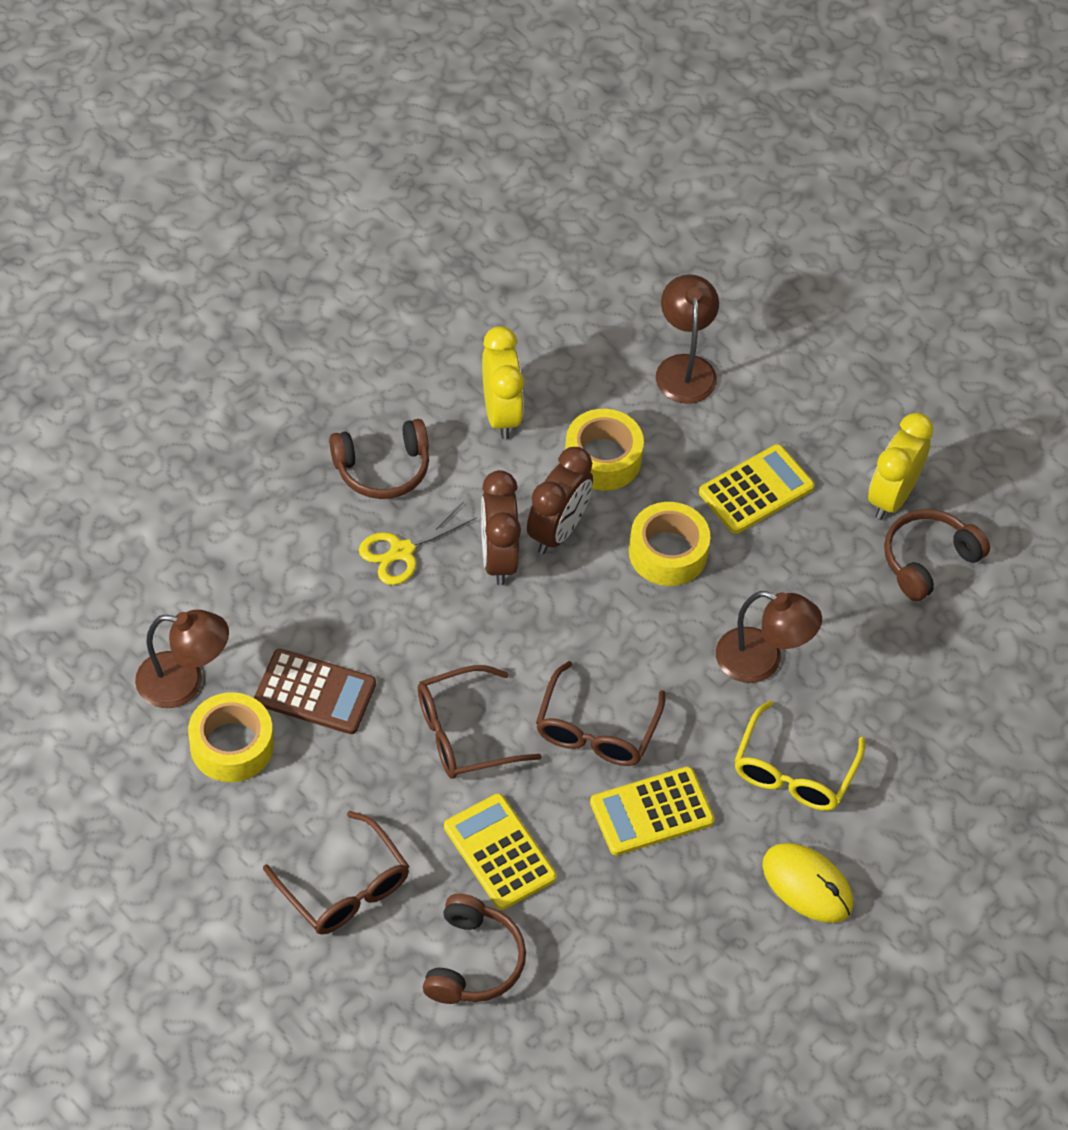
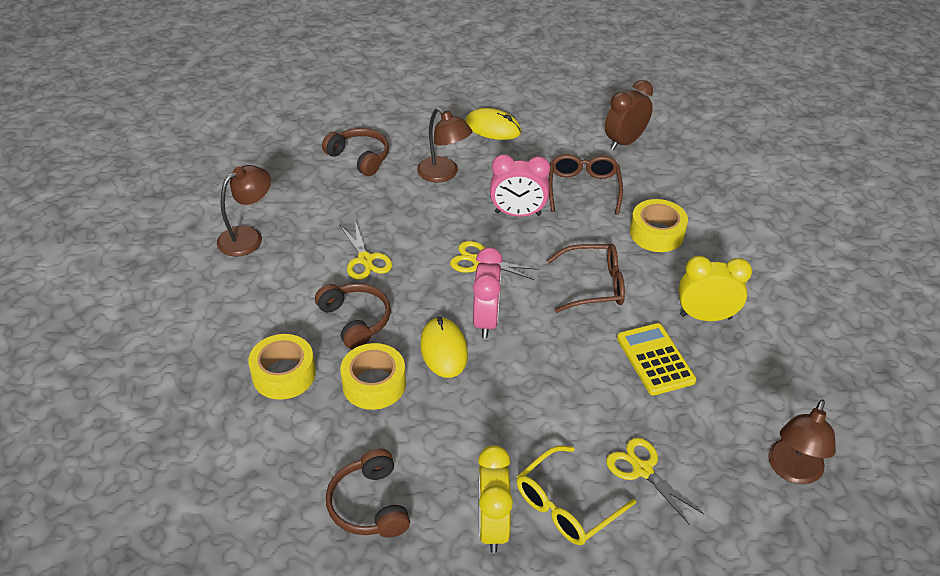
brown calculator: [254,648,376,734] = 1 -> none = 0
brown clock: [481,470,521,585] [527,447,593,554] = 2 -> [605,80,653,150] = 1
brown glasses: [263,811,409,934] [418,665,542,779] [536,661,665,766] = 3 -> [546,244,625,313] [549,154,623,215] = 2
pink clock: none = 0 -> [473,247,503,338] [490,154,550,217] = 2
yellow calculator: [444,793,557,910] [590,766,715,855] [699,444,814,534] = 3 -> [617,323,696,395] = 1
yellow mouse: [762,843,853,923] = 1 -> [420,317,468,378] [465,108,521,140] = 2
yellow scissors: [359,503,477,585] = 1 -> [340,221,392,280] [450,241,539,280] [606,438,704,525] = 3

